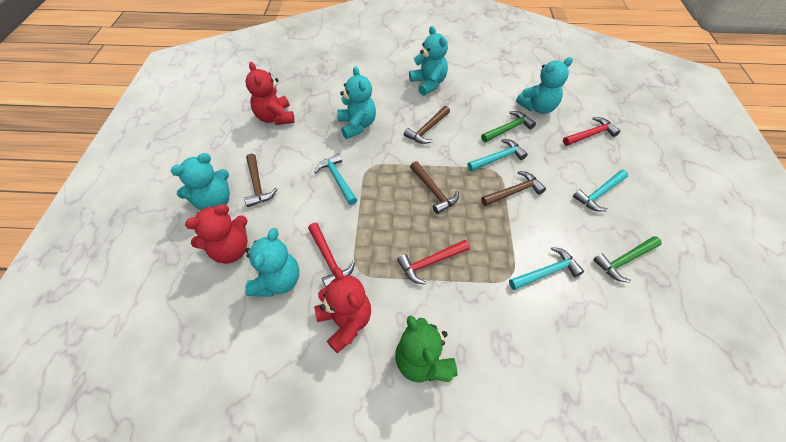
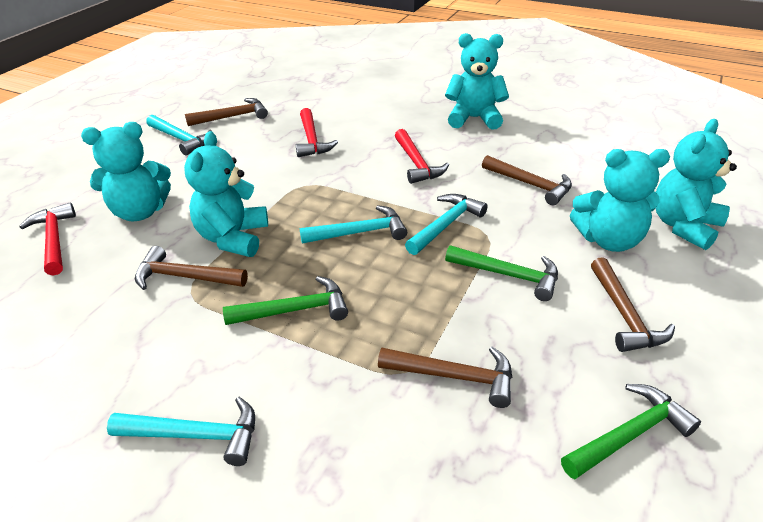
brown hammer: [244,154,277,207] [404,106,450,144] [410,161,459,214] [481,171,546,206] = 4 -> [135,246,248,290] [185,98,268,126] [378,347,512,408] [482,155,572,205] [591,257,675,352] = 5
green hammer: [481,111,536,142] [593,236,662,283] = 2 -> [223,276,348,325] [445,245,558,301] [561,384,701,479] = 3
green teddy bear: [395,315,457,383] = 1 -> none = 0
red teddy bear: [185,204,248,264] [246,62,295,125] [314,267,371,354] = 3 -> none = 0

